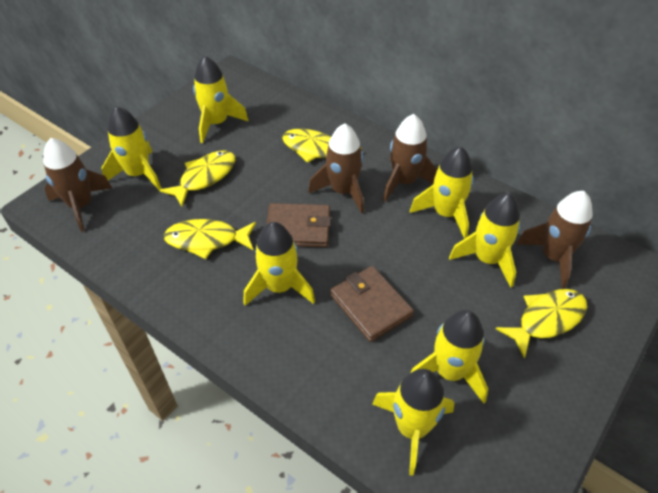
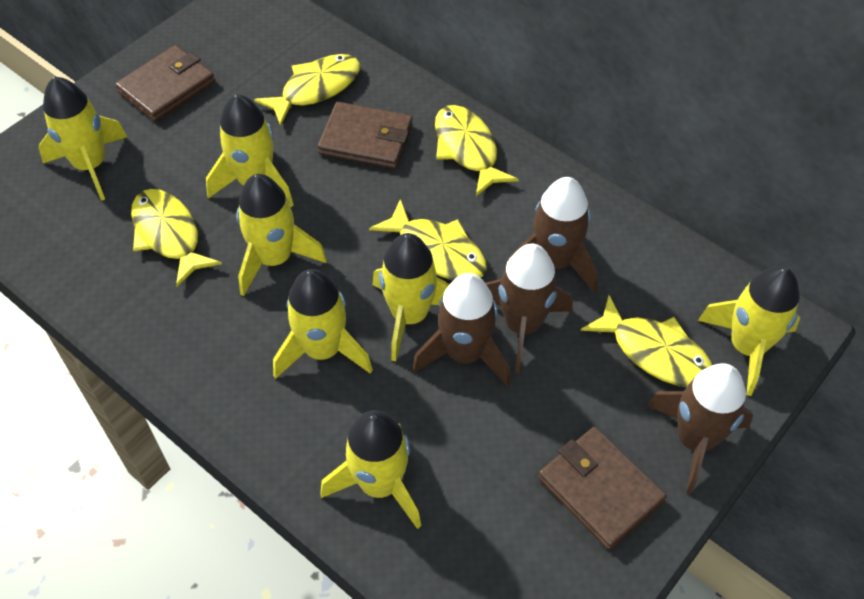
brown wallet: [266,203,331,247] [330,266,414,342] = 2 -> [115,45,215,122] [318,102,413,169] [538,427,666,550] = 3
yellow fish: [159,151,235,206] [164,219,256,259] [282,129,362,163] [496,289,587,359] = 4 -> [131,189,222,287] [254,54,360,126] [369,199,487,281] [435,105,519,196] [581,295,712,387] = 5

